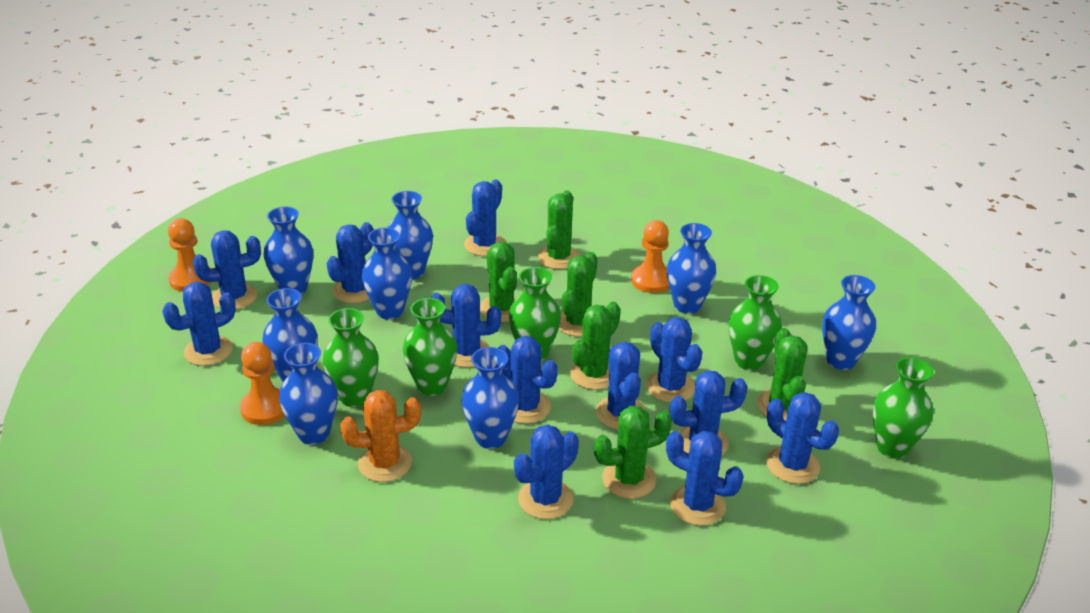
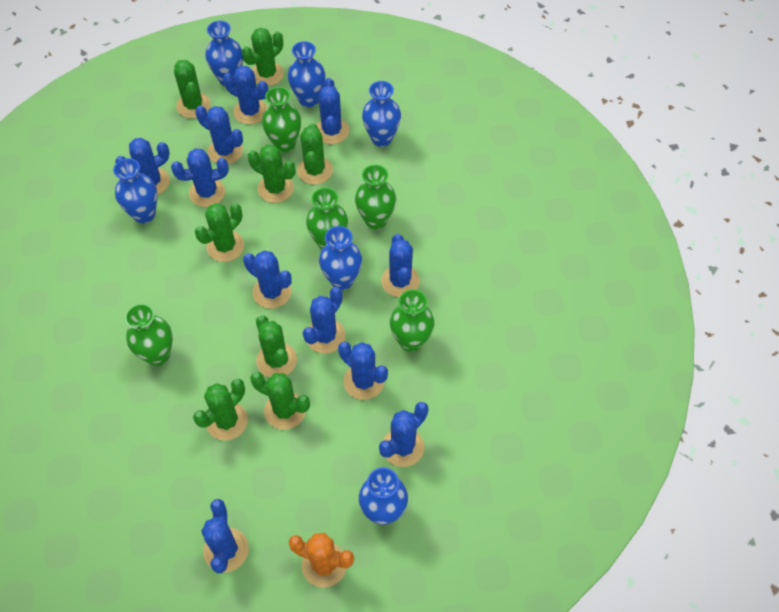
blue cactus: [162,282,236,366] [193,230,261,310] [327,222,374,303] [431,284,501,367] [464,179,505,256] [498,336,558,424] [514,424,579,519] [596,342,646,429] [646,317,702,403] [666,431,744,526] [670,370,748,455] [766,392,839,484] = 12 -> [115,138,170,195] [171,148,229,207] [195,106,243,164] [201,499,249,573] [223,66,268,124] [243,251,292,309] [303,287,346,354] [316,78,349,144] [338,342,388,400] [379,402,428,467] [381,234,420,297] = 11
blue vase: [262,288,318,382] [263,207,313,295] [279,343,338,445] [362,228,412,320] [387,191,433,279] [461,347,519,449] [667,223,716,314] [822,275,876,370] = 8 -> [113,158,157,223] [205,21,243,86] [288,41,326,107] [319,226,362,290] [359,467,408,525] [362,81,401,147] = 6
green cactus: [480,242,517,322] [538,191,580,269] [559,252,598,337] [570,302,621,390] [594,406,672,499] [757,328,808,421] = 6 -> [174,60,211,118] [193,379,248,440] [195,203,244,262] [242,28,284,86] [248,144,296,203] [250,372,310,430] [256,315,297,377] [297,123,333,185] = 8
orange pawn: [168,218,211,292] [240,342,285,425] [631,220,669,293] = 3 -> none = 0

